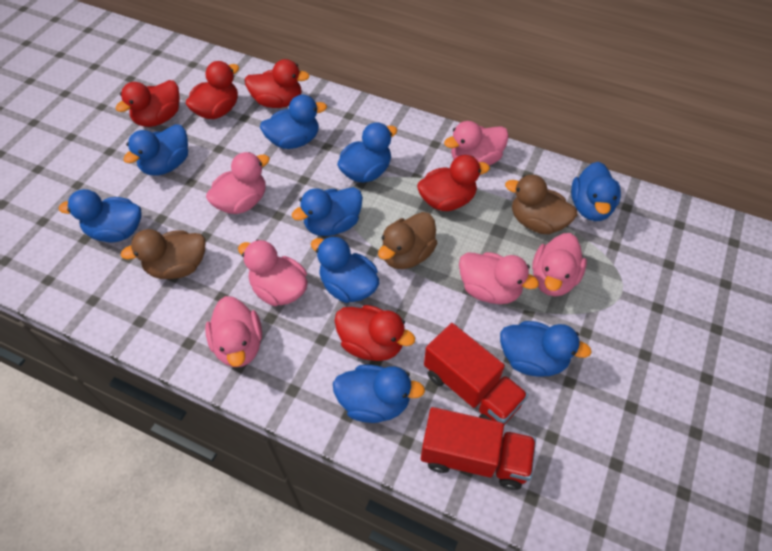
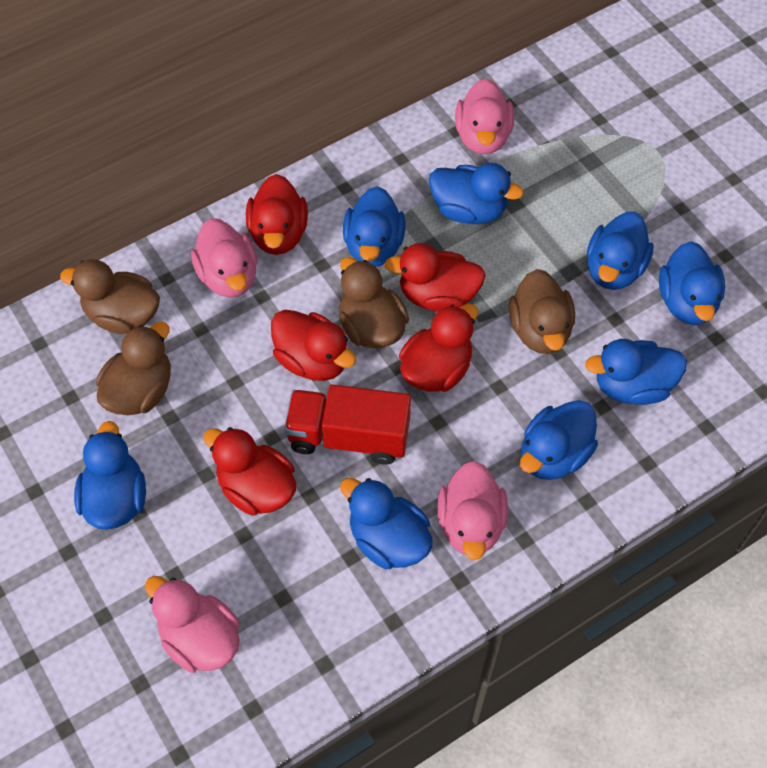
blue duck: [59,189,141,242] [123,124,188,175] [260,95,327,149] [292,187,363,236] [311,236,379,303] [333,365,425,423] [337,122,397,183] [500,321,592,377] [571,162,621,221] = 9 -> [74,421,146,530] [340,478,433,569] [343,186,406,267] [429,163,524,224] [520,400,598,480] [585,339,687,405] [587,212,654,290] [659,241,725,325] = 8
brown duck: [121,229,205,279] [378,212,437,269] [505,175,577,234] = 3 -> [60,259,160,334] [96,322,171,415] [339,257,409,348] [509,269,575,354] = 4
pink duck: [205,296,262,367] [206,152,270,214] [238,240,308,306] [444,121,509,165] [459,252,539,304] [532,233,587,296] = 6 -> [145,576,240,673] [191,218,257,298] [437,461,508,561] [455,78,514,154] = 4
red truck: [421,407,536,490] [424,323,528,425] = 2 -> [284,384,411,465] = 1

